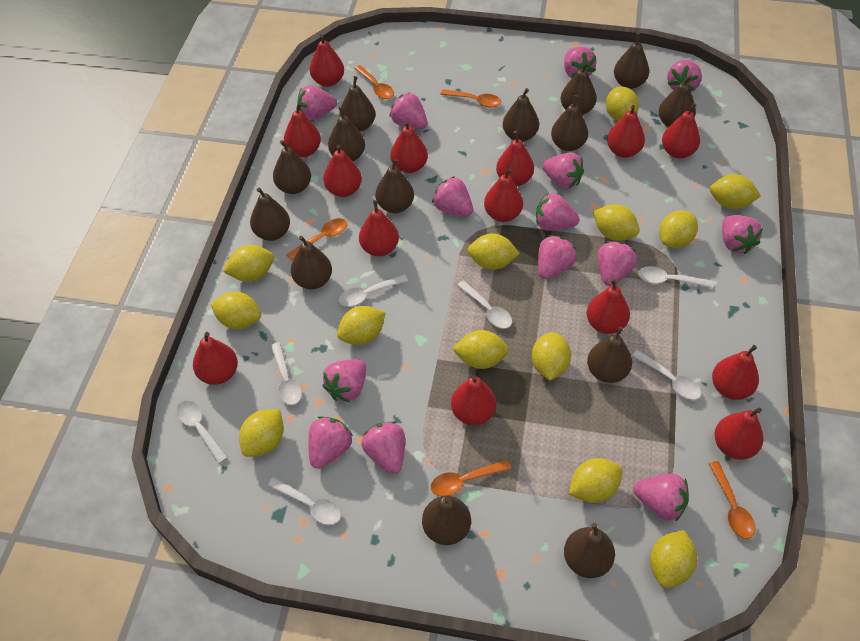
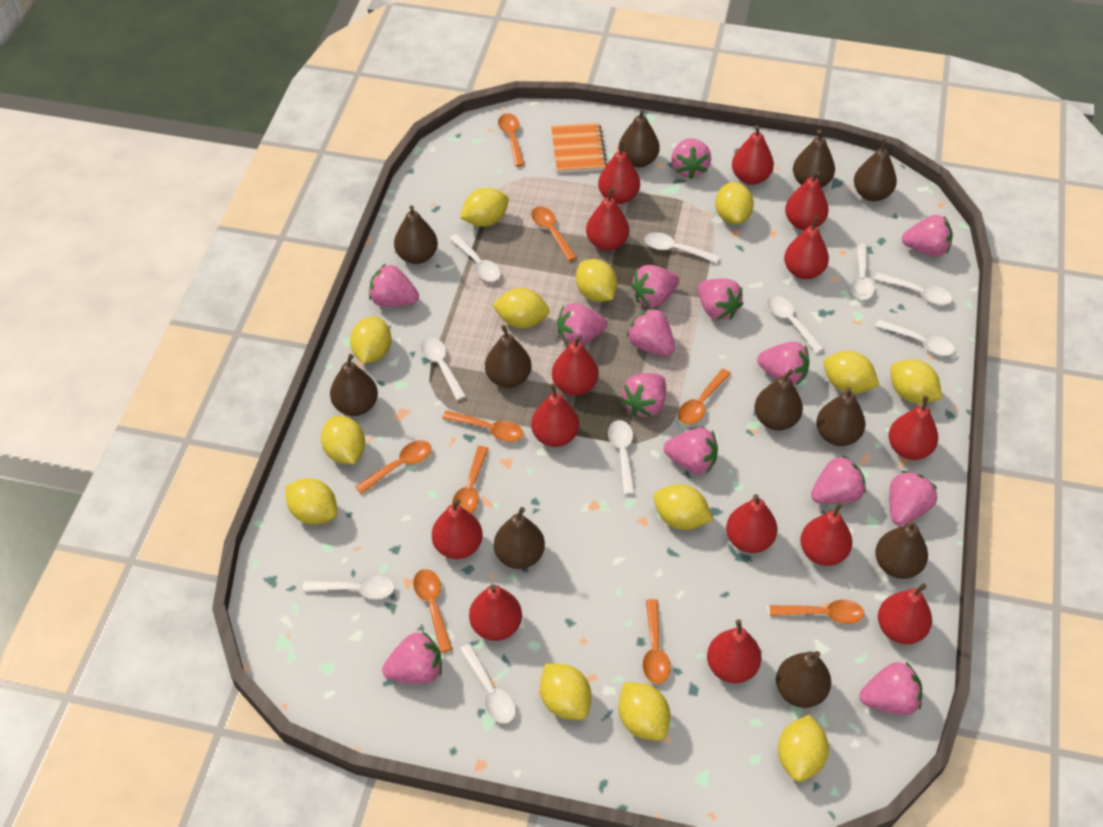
brown pear: [250,188,290,241] [273,140,311,194] [291,236,332,289] [328,107,365,161] [339,76,376,132] [376,158,414,213] [422,495,471,545] [503,88,539,142] [551,95,588,151] [561,62,597,115] [564,523,615,578] [587,327,632,383] [614,33,649,89] [659,75,696,127] = 14 -> [330,354,378,416] [394,205,438,264] [485,325,531,388] [494,507,545,569] [618,109,660,168] [754,369,803,430] [776,651,831,708] [793,130,835,188] [816,387,865,446] [854,138,897,201] [875,520,928,579] = 11
orange notebook: none = 0 -> [551,123,607,173] = 1
orange spoon: [287,218,347,260] [354,65,394,99] [430,460,511,496] [440,89,501,107] [708,461,756,539] = 5 -> [355,440,431,494] [413,569,452,653] [442,410,524,442] [452,446,489,513] [498,113,524,167] [531,206,577,261] [643,599,671,684] [678,369,731,425] [770,600,864,624] = 9
white spoon: [176,401,228,464] [268,477,341,525] [271,342,302,405] [339,275,408,307] [457,280,512,329] [632,350,701,400] [638,266,712,288] = 7 -> [302,575,395,599] [421,337,466,401] [449,234,501,282] [460,644,516,723] [608,420,635,495] [644,232,720,263] [767,295,824,353] [851,243,874,300] [874,273,953,305] [875,320,955,356] = 10

